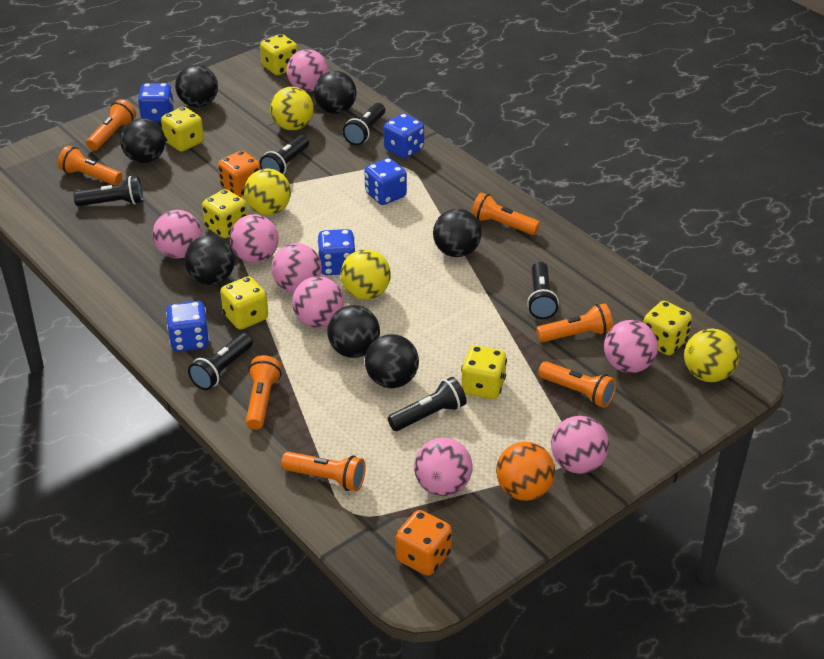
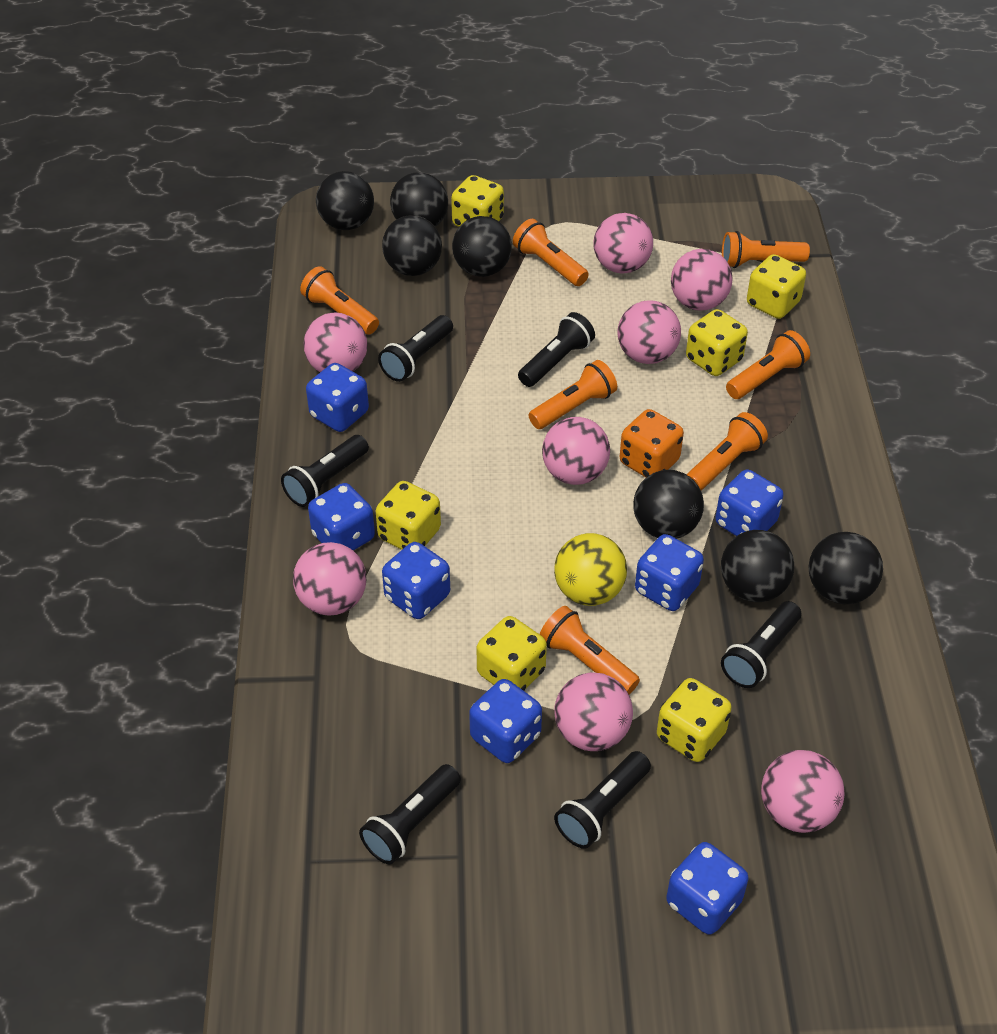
blue dice: [138,83,174,122] [166,301,209,352] [317,229,355,275] [365,158,407,205] [383,113,424,159] = 5 -> [306,363,369,432] [308,483,375,551] [382,542,450,619] [469,679,542,763] [635,534,704,611] [666,842,749,935] [715,469,784,536] = 7
orange ball: [496,442,555,501] = 1 -> none = 0
orange dice: [218,151,261,197] [396,510,452,576] = 2 -> [620,409,684,477] = 1
yellow ball: [244,168,291,216] [270,87,314,130] [340,249,391,300] [684,329,739,382] = 4 -> [554,533,627,606] = 1

